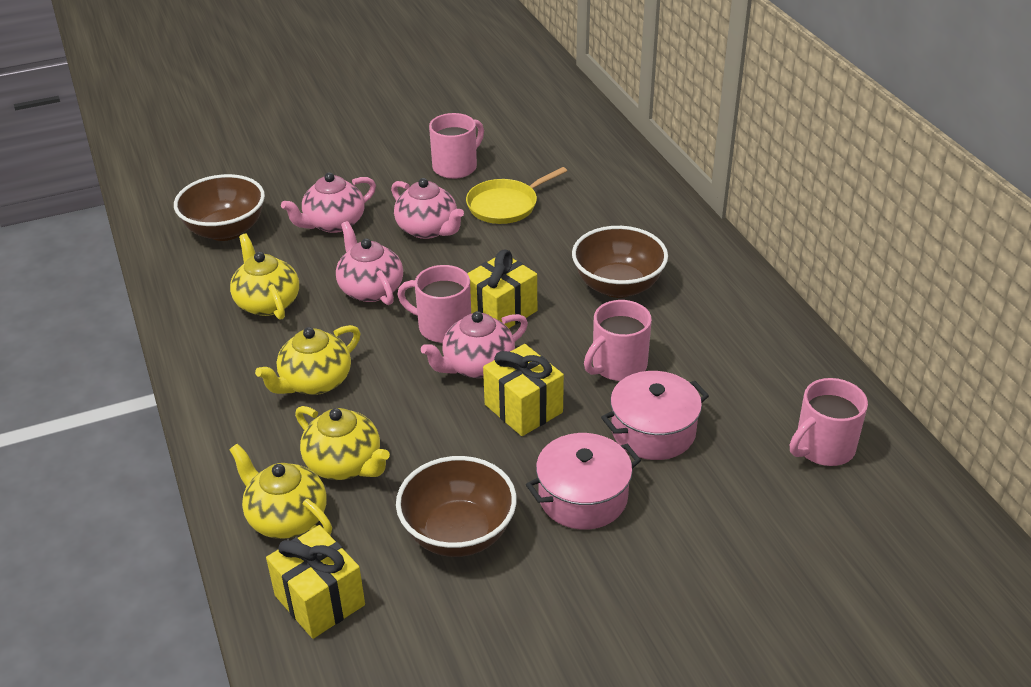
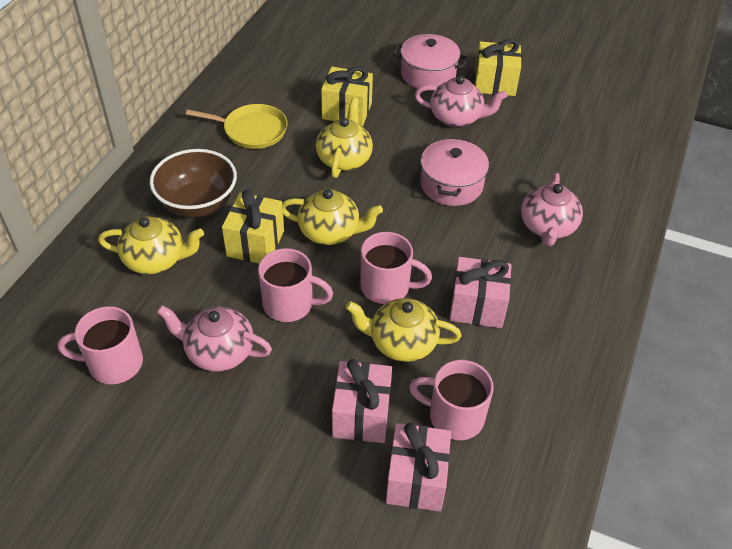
brown bowl: [174,174,265,241] [396,456,517,557] [572,226,668,298] = 3 -> [150,149,237,217] = 1
pink gift: none = 0 -> [332,359,392,443] [386,423,451,512] [449,257,512,328] = 3
pink teapot: [281,172,376,233] [336,221,403,305] [391,178,464,239] [421,311,528,378] = 4 -> [157,305,272,372] [415,76,507,127] [521,173,583,246] = 3

